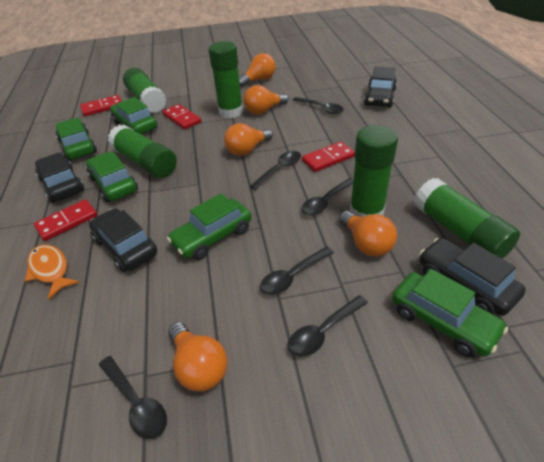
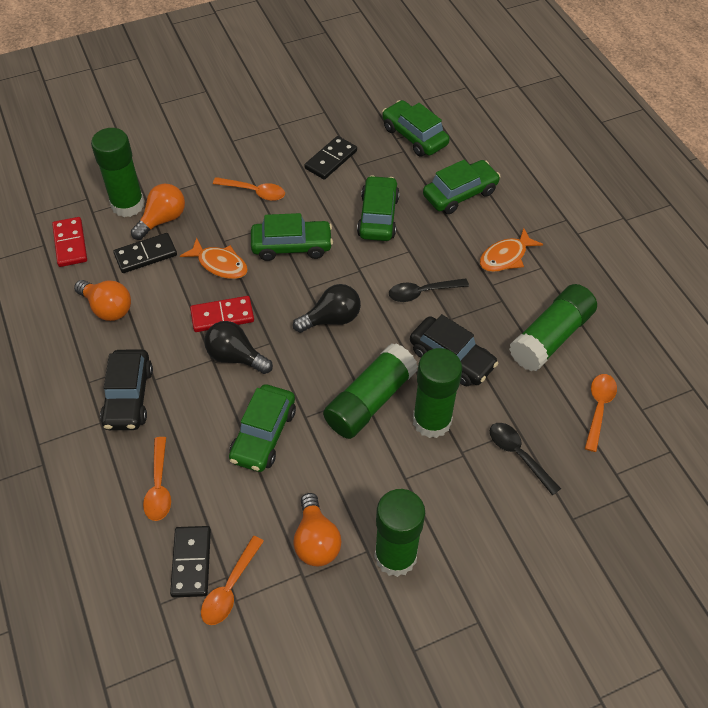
black car: [35,153,84,203] [89,208,157,272] [364,66,397,107] [419,238,526,316] = 4 -> [100,349,153,430] [410,314,498,386] = 2
black domino: none = 0 -> [113,233,177,273] [170,526,211,597] [304,136,357,180] = 3
black light bulb: none = 0 -> [204,321,273,374] [293,284,361,333] = 2
black spoon: [99,356,167,439] [249,151,301,190] [260,247,334,295] [288,295,368,357] [293,97,344,114] [301,178,354,216] = 6 -> [389,278,469,302] [490,423,561,496] = 2
orange fish: [24,245,80,300] = 1 -> [180,238,248,279] [480,228,543,272] = 2
orange light bulb: [168,322,228,392] [224,123,273,156] [239,53,276,87] [243,85,288,114] [339,211,397,257] = 5 -> [74,280,131,321] [131,183,185,240] [293,493,341,566] = 3
orange spoon: none = 0 -> [143,437,171,521] [201,536,264,625] [213,177,285,201] [585,374,617,452] = 4
red domino: [34,199,97,241] [80,95,122,116] [162,104,202,130] [302,142,355,172] = 4 -> [52,217,87,267] [190,296,254,332] = 2

